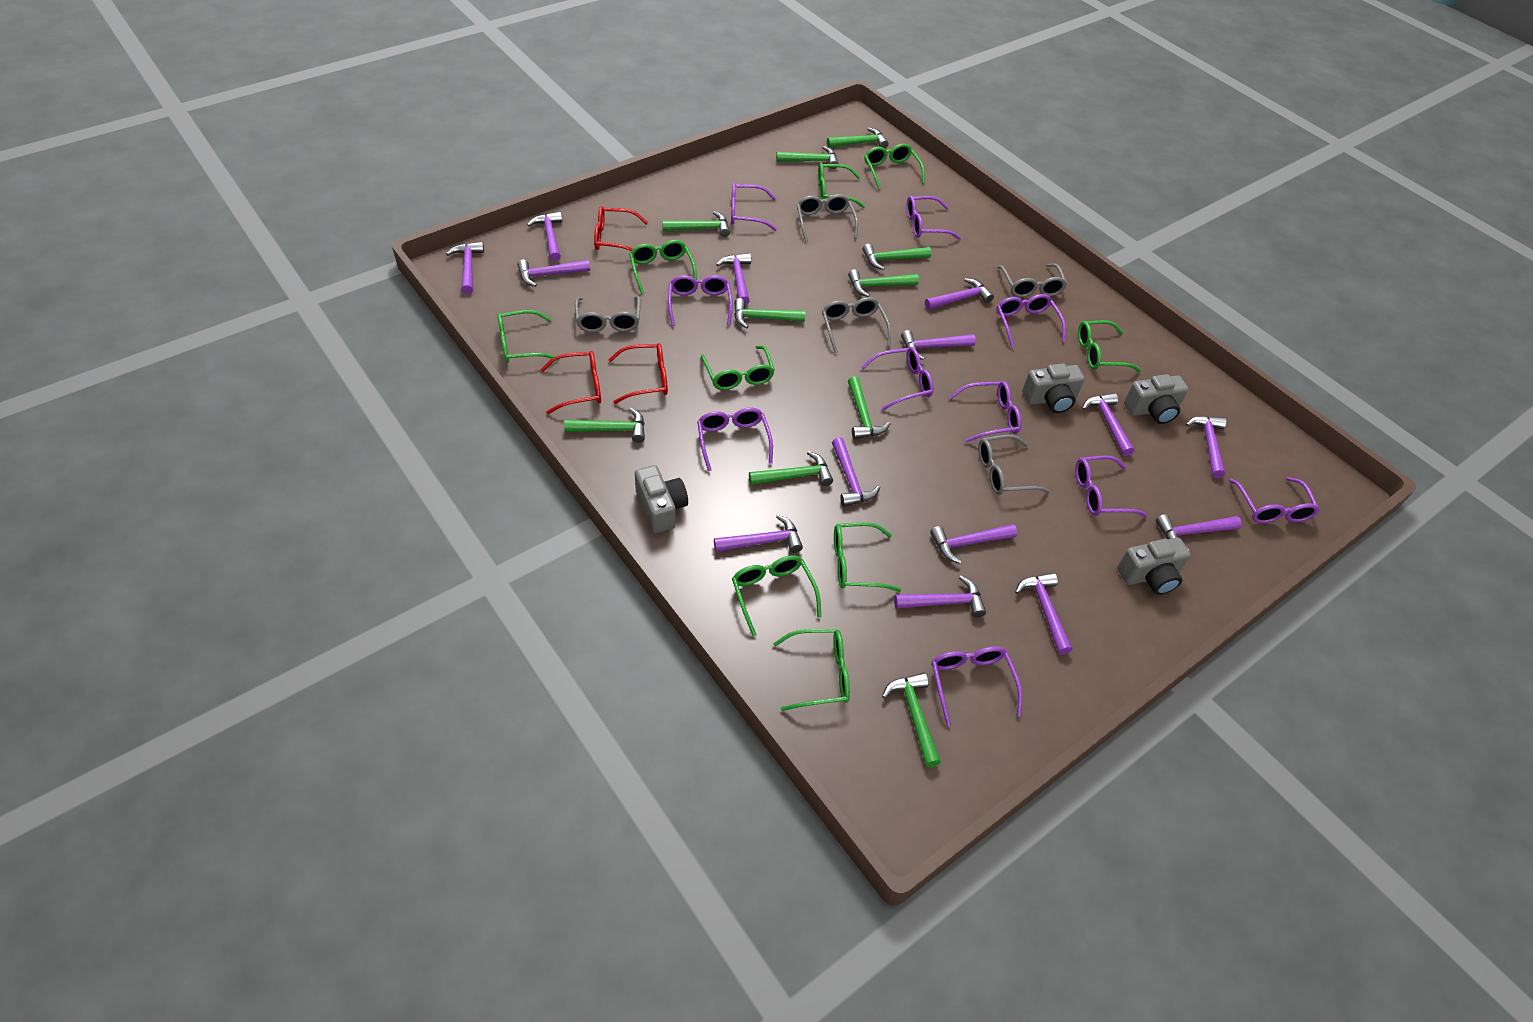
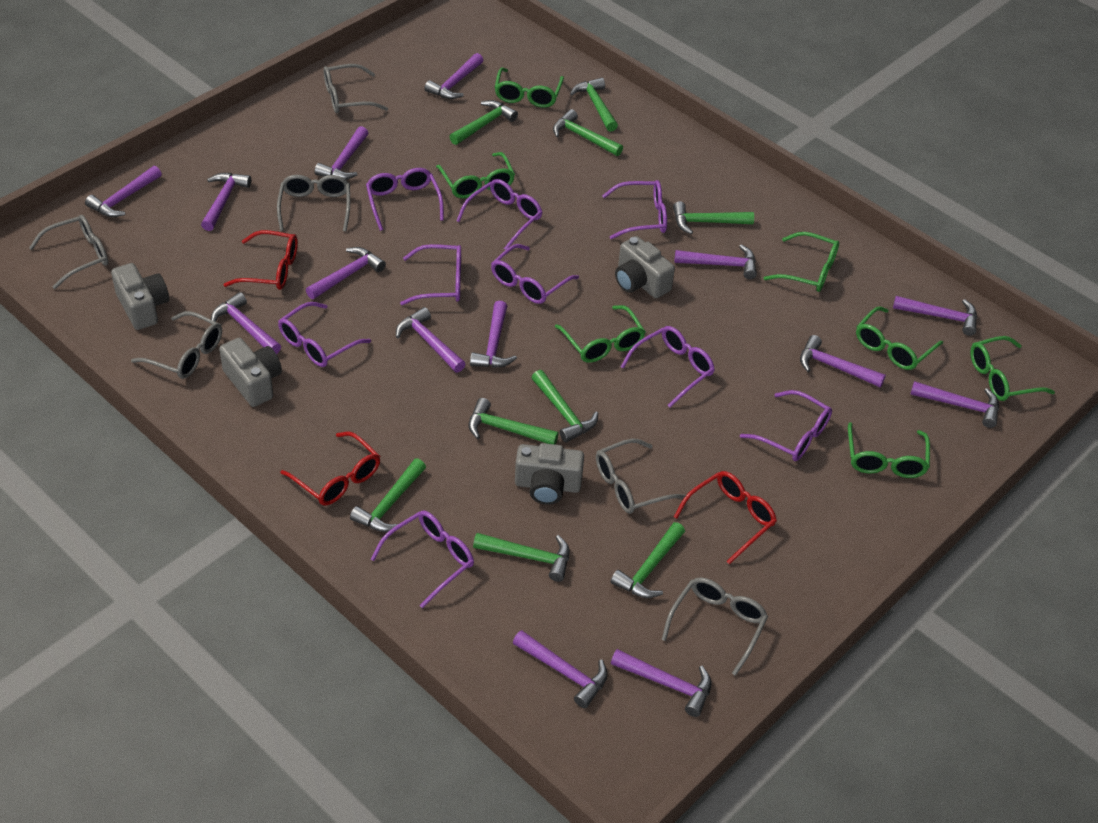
green glasses: [497,310,560,363] [629,240,697,294] [701,346,775,390] [732,555,821,636] [773,629,850,711] [818,162,865,208] [834,522,901,592] [865,144,925,190] [1078,320,1141,372] = 9 -> [436,152,515,198] [495,67,564,108] [555,305,645,363] [764,232,839,292] [848,422,930,478] [856,306,943,370] [970,336,1055,401] = 7
green hammer: [564,408,645,443] [662,211,730,237] [734,298,805,328] [749,451,833,486] [776,146,839,169] [827,127,888,148] [848,269,919,297] [848,376,891,439] [863,244,932,270] [882,673,941,767] = 10 -> [350,458,426,532] [449,100,518,145] [468,398,559,444] [473,533,570,582] [531,370,598,443] [553,109,623,156] [570,78,618,132] [611,522,685,598] [673,201,754,234] = 9
grey glasses: [575,296,641,332] [797,194,858,242] [822,297,891,353] [978,435,1050,495] [997,264,1067,297] = 5 -> [29,215,108,289] [131,311,222,379] [277,175,350,231] [323,64,388,113] [596,439,686,514] [662,577,768,676] = 6
purple glasses: [668,275,733,326] [697,408,773,471] [731,183,777,231] [861,347,934,410] [906,196,961,240] [931,646,1022,727] [949,381,1021,442] [997,294,1066,348] [1075,456,1148,517] [1229,477,1320,523] = 10 -> [278,302,371,367] [366,168,444,231] [371,511,474,608] [400,244,461,305] [457,179,543,250] [491,244,579,304] [602,180,667,239] [621,326,715,407] [740,390,832,461] = 9

